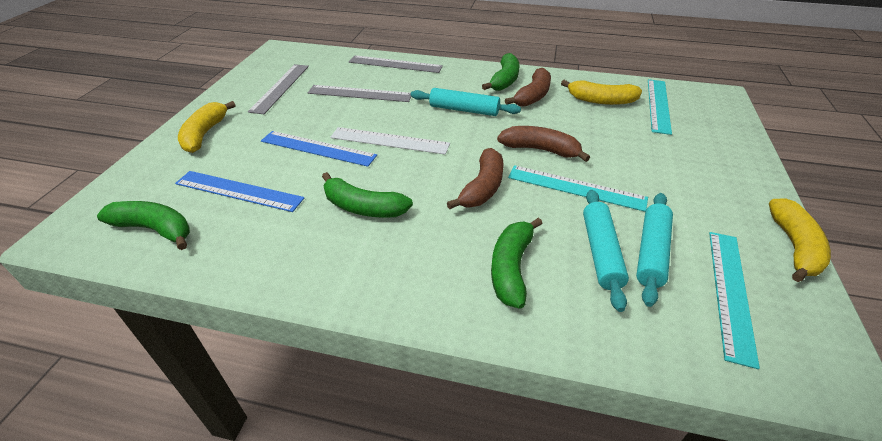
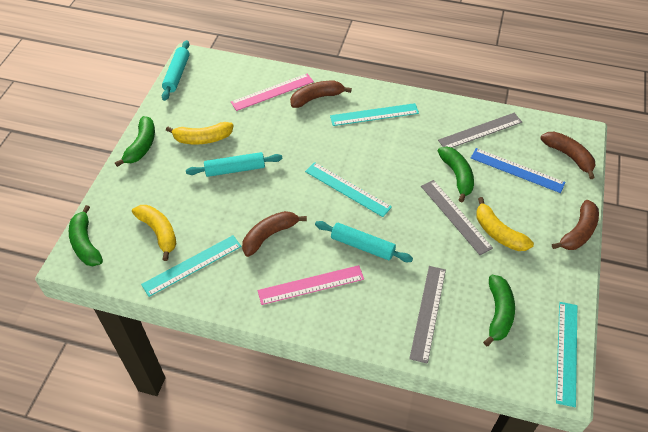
blue ruler: [175,171,304,212] [261,131,377,167] = 2 -> [471,148,566,193] = 1
brown banana: [447,148,504,209] [497,126,590,162] [505,68,551,107] = 3 -> [242,211,307,257] [290,81,352,108] [540,132,595,179] [552,200,599,250] = 4
pink ruler: none = 0 -> [231,73,314,111] [257,265,364,305] = 2
turquoise ruler: [508,165,648,212] [648,79,672,135] [709,232,760,369] = 3 -> [141,235,242,297] [305,162,392,217] [330,103,419,126] [556,302,577,407] = 4
white ruler: [330,127,450,155] = 1 -> none = 0

